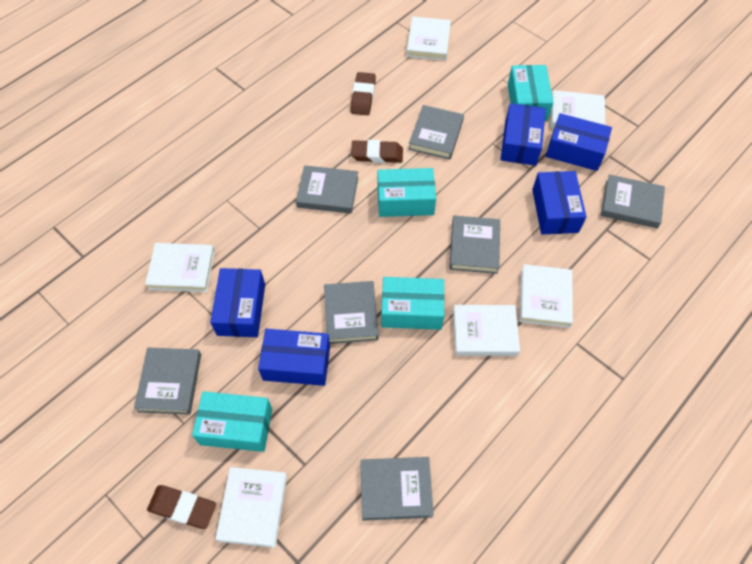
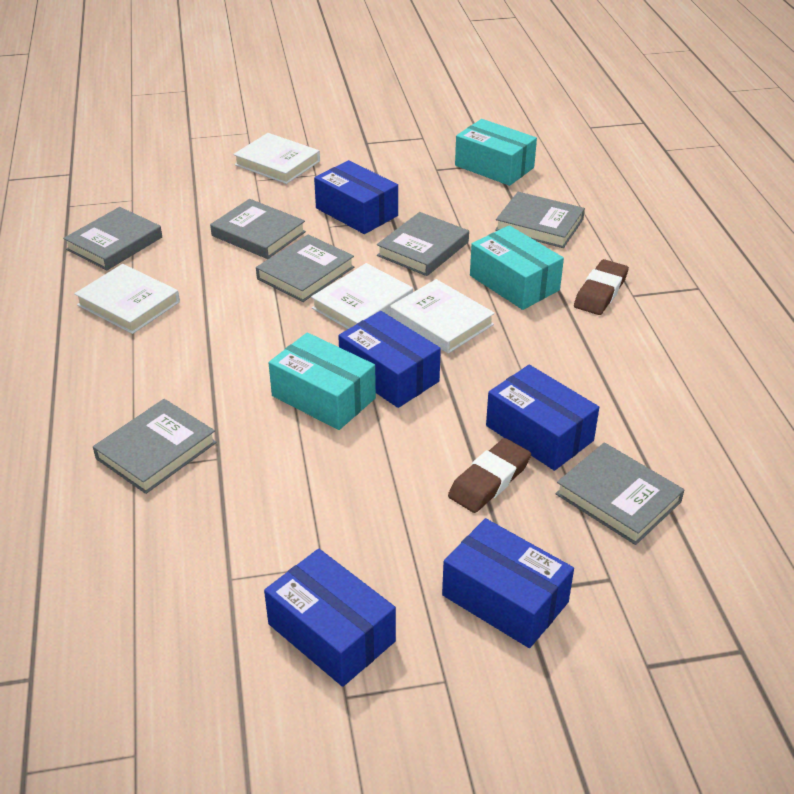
brown eraser: [147,485,216,529] [350,72,376,115] [351,140,403,163] = 3 -> [448,438,531,513] [574,259,629,315] = 2
turquoise box: [192,391,272,452] [377,168,436,217] [381,277,445,330] [508,65,553,121] = 4 -> [269,332,376,430] [455,119,537,186] [470,225,564,310] = 3
white book: [145,243,215,292] [215,467,287,548] [406,16,451,61] [453,305,520,356] [520,264,573,328] [550,90,605,128] = 6 -> [74,264,180,334] [233,133,320,184] [311,263,413,329] [390,279,495,354] = 4

